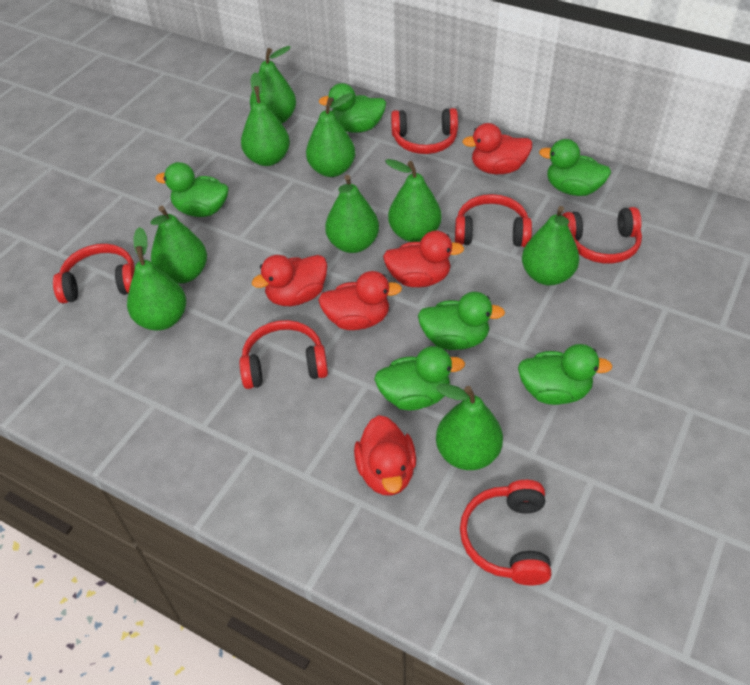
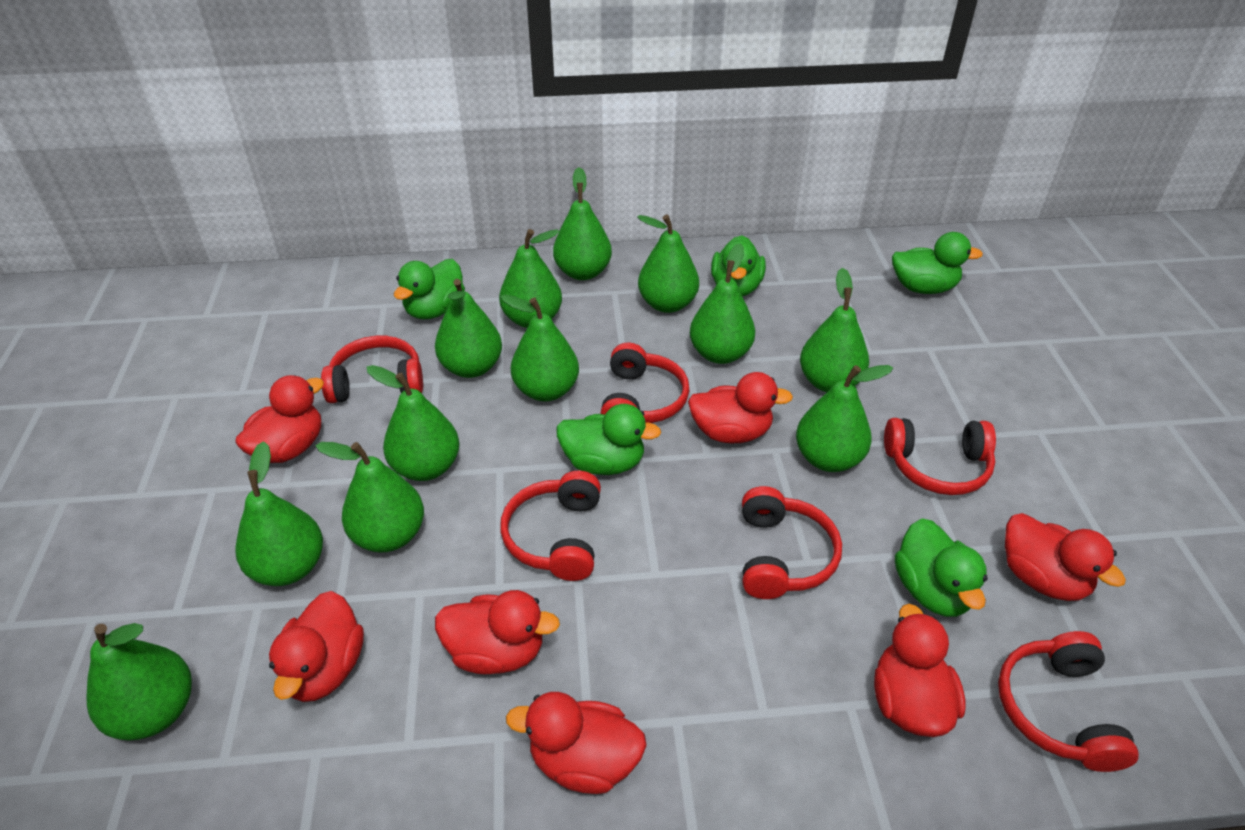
green duck: [155,162,229,217] [318,83,386,133] [374,346,465,411] [418,292,505,350] [518,344,612,405] [539,139,611,196] = 6 -> [394,259,465,319] [556,404,661,475] [711,235,766,297] [892,232,983,294] [895,518,988,617] = 5
green pear: [127,227,186,330] [151,206,207,284] [241,73,290,166] [250,46,296,123] [306,93,355,177] [325,175,379,253] [385,159,442,242] [436,384,503,470] [522,206,579,285] = 9 -> [87,623,192,741] [236,441,323,586] [316,442,424,553] [366,365,460,481] [435,279,502,378] [499,229,562,328] [501,294,579,401] [553,167,612,280] [637,215,699,313] [690,243,755,364] [796,365,893,472] [800,268,869,392] = 12
red duck: [252,255,327,306] [318,271,402,330] [354,415,416,496] [383,231,464,287] [462,123,532,174] = 5 -> [235,375,324,463] [269,591,364,702] [435,590,560,674] [506,692,647,794] [688,372,793,444] [874,604,966,737] [1005,513,1126,601] = 7

